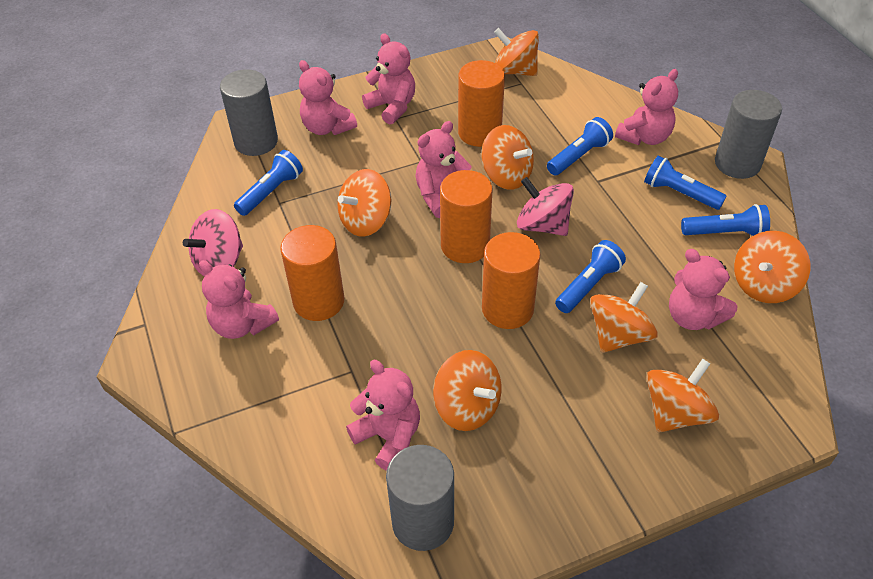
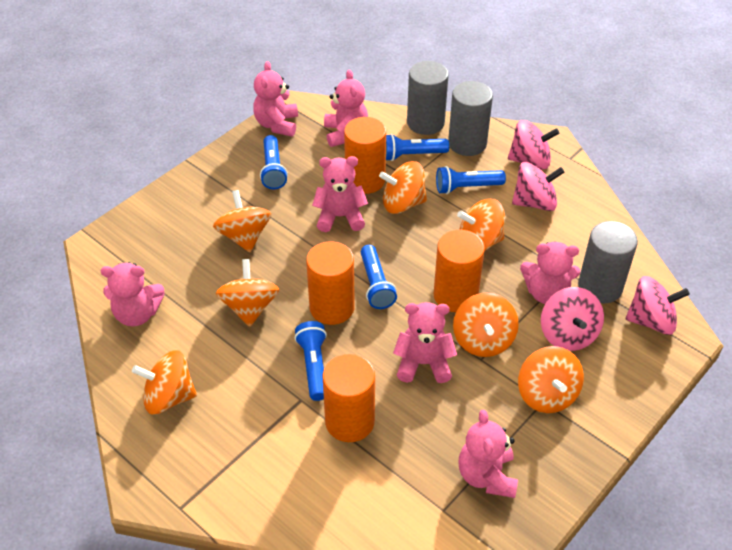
pink spinning top: [183,209,243,276] [517,177,574,236] = 2 -> [508,120,559,170] [512,162,564,211] [541,287,604,351] [626,276,690,335] = 4

